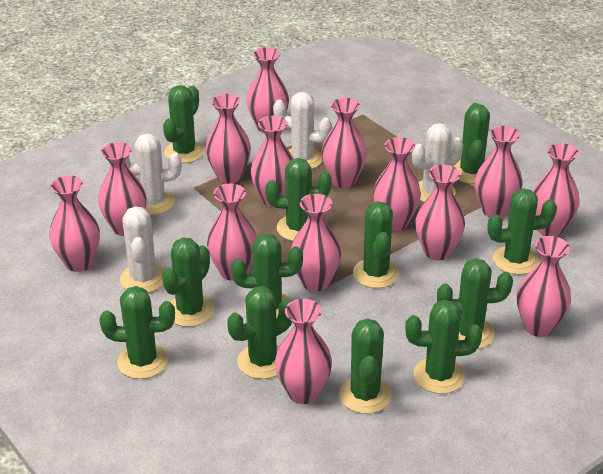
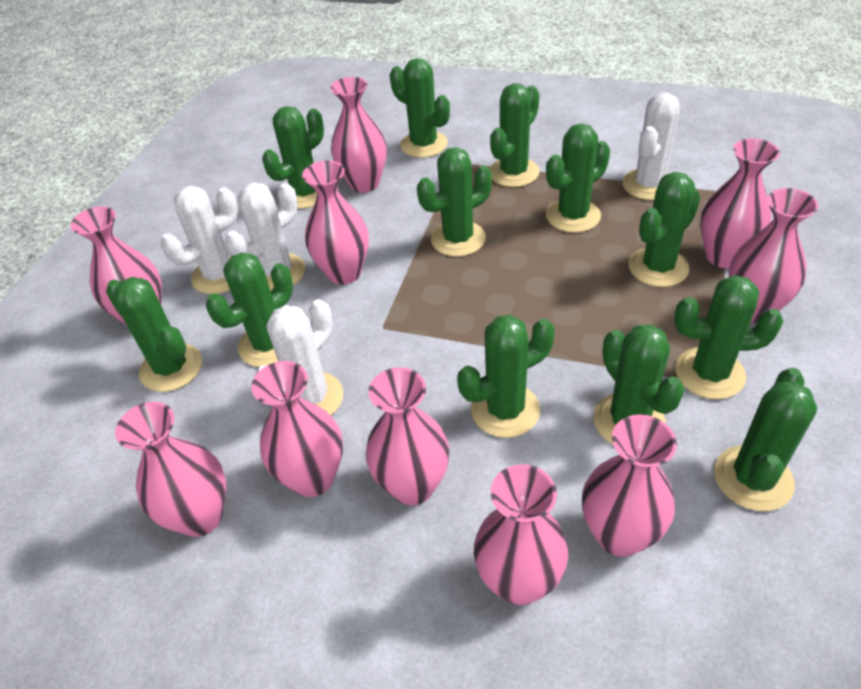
pink vase: [49,175,100,272] [98,142,147,236] [205,94,251,184] [207,184,257,281] [247,47,289,133] [251,116,294,207] [275,299,332,404] [291,194,341,292] [321,98,367,188] [373,137,421,231] [415,165,465,260] [475,126,523,218] [517,236,571,337] [533,143,580,237] = 14 -> [71,206,162,327] [115,402,226,537] [251,361,343,497] [302,160,369,285] [330,77,387,193] [366,367,449,505] [474,464,568,605] [582,414,677,557] [700,138,780,268] [729,188,819,323] = 10

